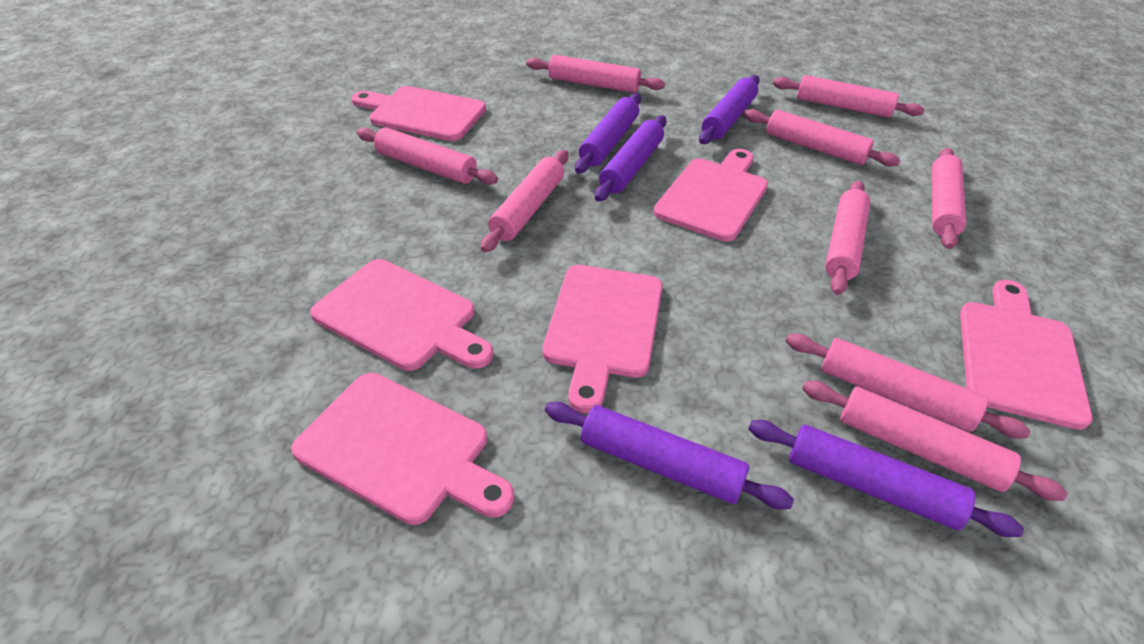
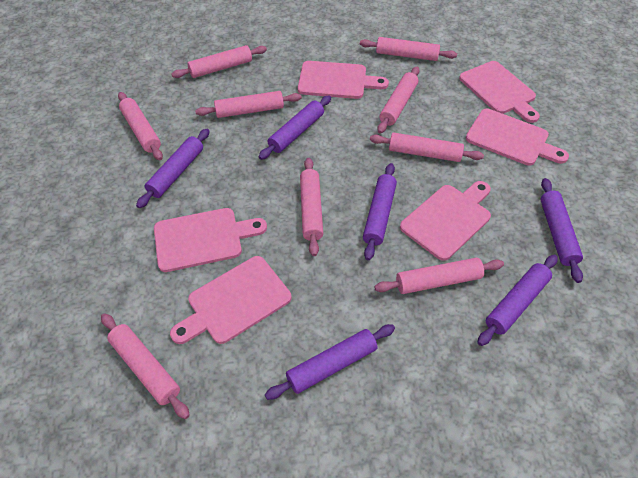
purple rolling pin: [545,402,794,509] [575,93,641,173] [595,115,667,201] [699,75,760,144] [748,420,1024,537] = 5 -> [136,129,210,208] [259,96,331,160] [265,324,395,400] [363,163,397,260] [478,255,558,346] [540,178,583,283] = 6

